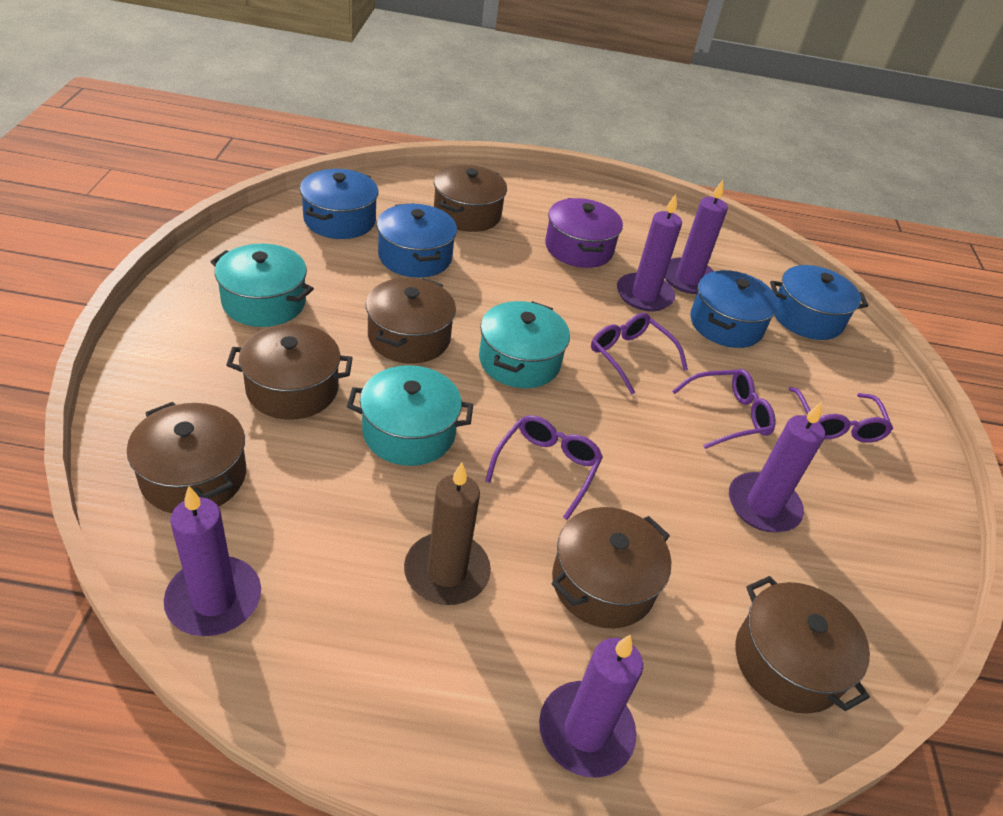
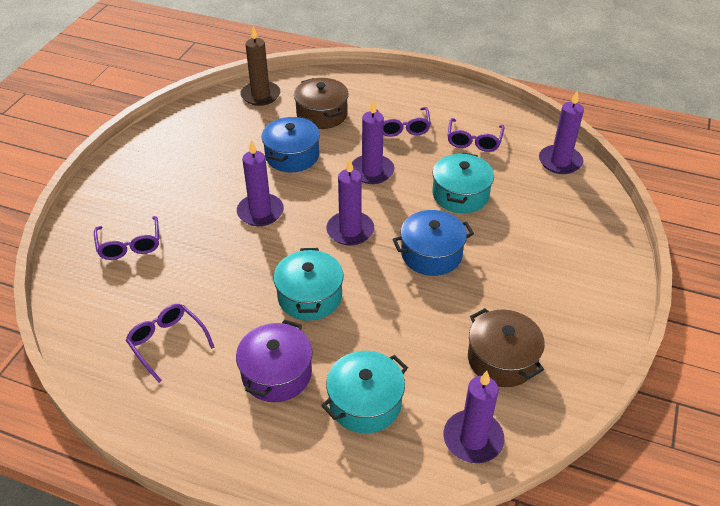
blue pot: [300,169,378,239] [377,203,457,278] [690,270,779,348] [770,265,868,340] = 4 -> [262,116,320,173] [392,210,474,276] = 2
brown pot: [127,402,246,513] [226,324,353,420] [366,278,456,363] [434,165,507,232] [552,507,671,628] [736,576,870,714] = 6 -> [294,78,349,129] [468,308,545,387] = 2

